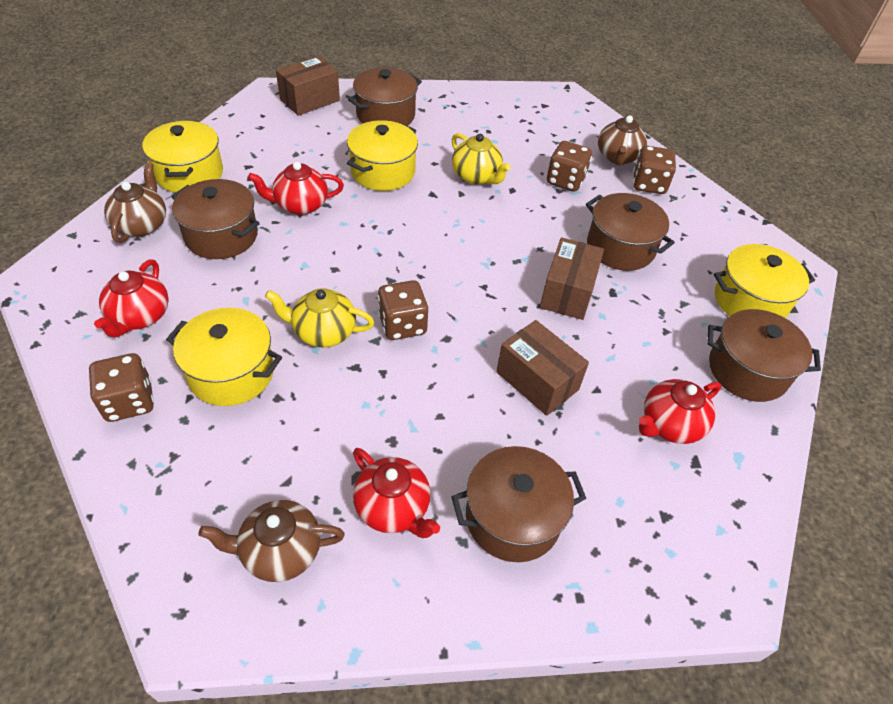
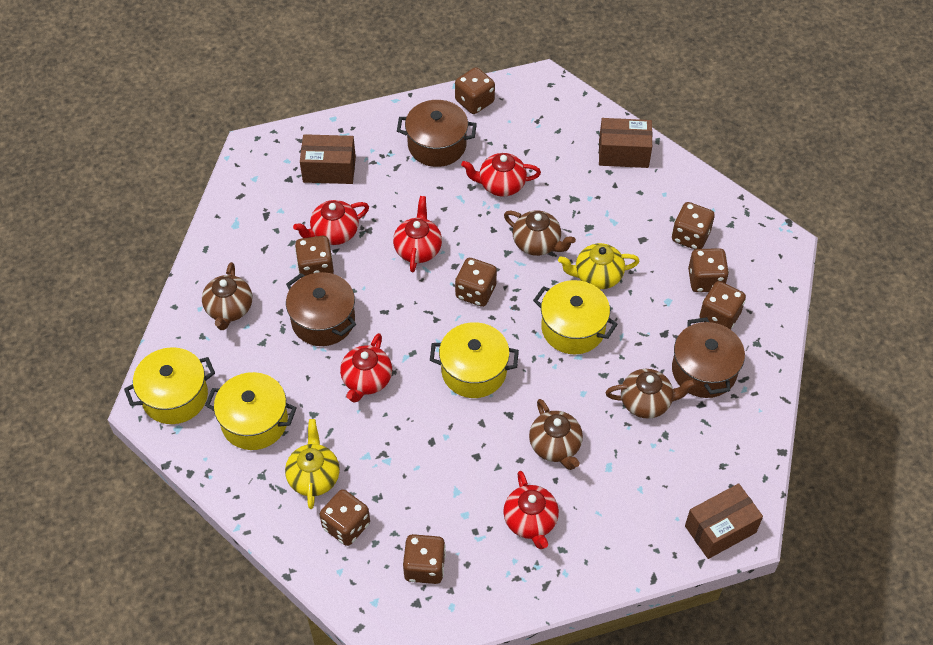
brown dice: [89,353,154,422] [378,280,428,340] [547,141,592,192] [633,146,676,194] = 4 -> [295,236,334,278] [320,489,370,546] [403,534,446,584] [455,67,495,114] [455,258,497,307] [672,202,715,250] [688,248,729,292] [699,281,746,330] = 8
brown pot: [171,179,260,259] [348,67,422,126] [451,446,586,562] [586,193,675,271] [707,309,821,402] = 5 -> [286,272,356,346] [397,100,477,167] [672,317,745,398] = 3
brown teapot: [104,162,166,243] [198,500,345,582] [598,114,647,166] = 3 -> [202,262,252,330] [504,210,576,256] [529,399,583,470] [605,369,696,419] = 4
red teapot: [94,259,169,337] [248,162,344,215] [353,448,440,538] [639,379,721,444] = 4 -> [293,200,369,245] [340,333,392,403] [393,196,442,272] [461,153,541,197] [503,471,559,549] = 5

